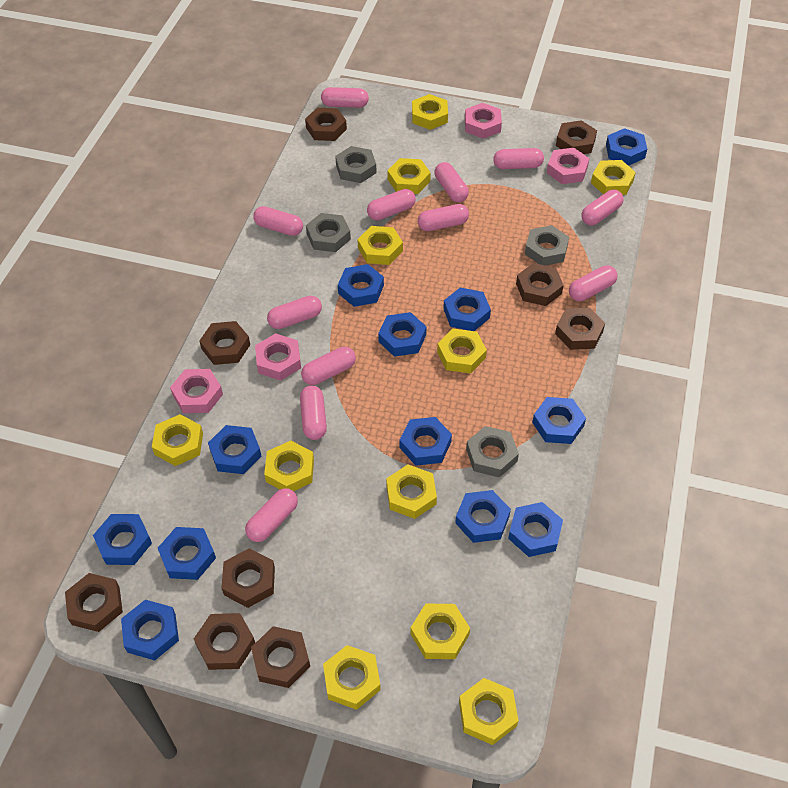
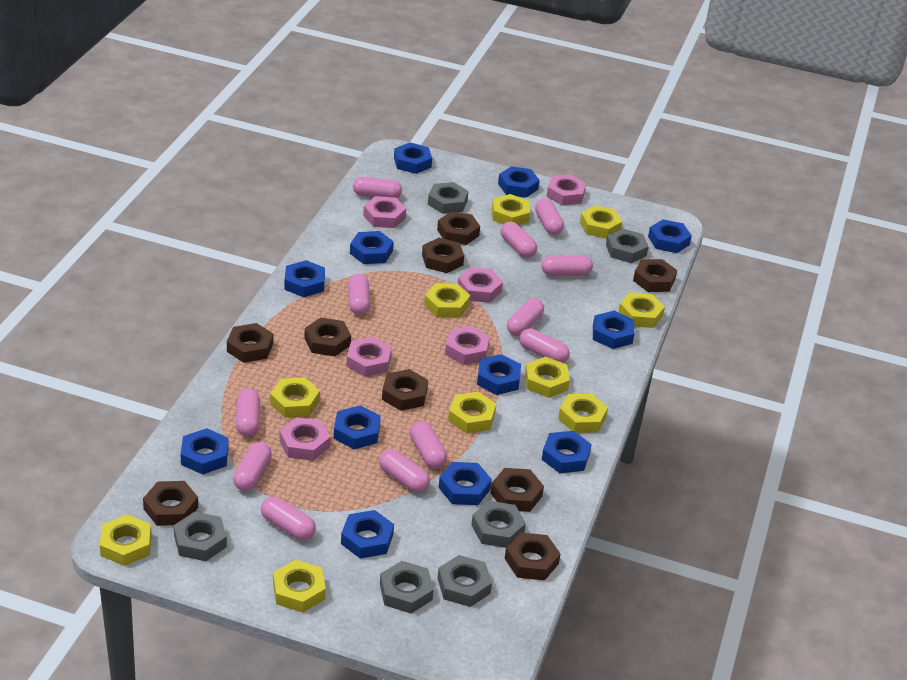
grey nut: [306,213,351,252] [335,146,377,183] [466,426,519,478] [525,225,569,266] = 4 -> [173,512,227,561] [380,561,434,613] [428,182,469,214] [437,555,492,607] [471,501,526,548] [606,229,649,263] = 6
pink nut: [170,369,223,413] [255,333,301,381] [465,103,502,139] [547,148,590,184] = 4 -> [280,417,330,461] [346,337,392,377] [363,196,406,228] [445,326,490,365] [458,267,503,303] [546,175,586,206] = 6
yellow nut: [152,414,203,466] [264,441,314,491] [323,645,381,710] [358,226,403,265] [386,465,437,519] [387,158,431,194] [410,604,470,659] [412,94,448,130] [437,329,487,373] [459,678,518,745] [591,160,636,195] = 11 -> [100,514,152,566] [270,377,320,418] [273,560,326,613] [424,283,470,318] [448,392,496,433] [492,194,530,225] [525,357,570,398] [558,394,608,433] [580,205,622,239] [618,292,665,328] = 10

